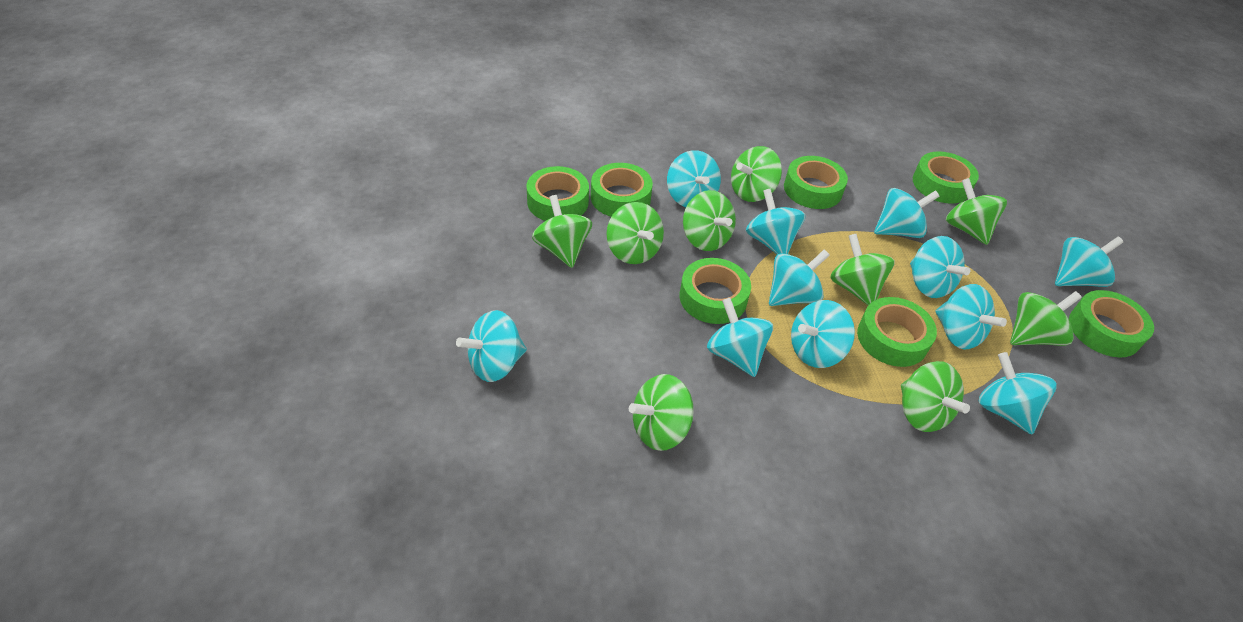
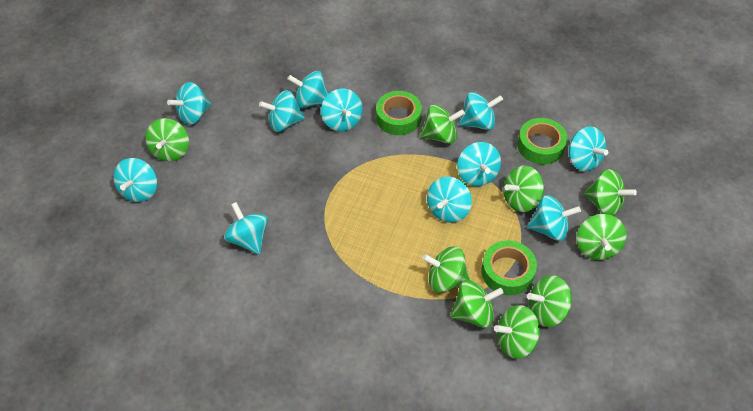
green tape: [527,166,589,221] [591,163,653,217] [680,258,751,324] [784,156,848,209] [857,297,937,367] [913,151,979,204] [1069,290,1154,358] = 7 -> [376,91,422,135] [481,240,537,295] [517,118,568,164] = 3

